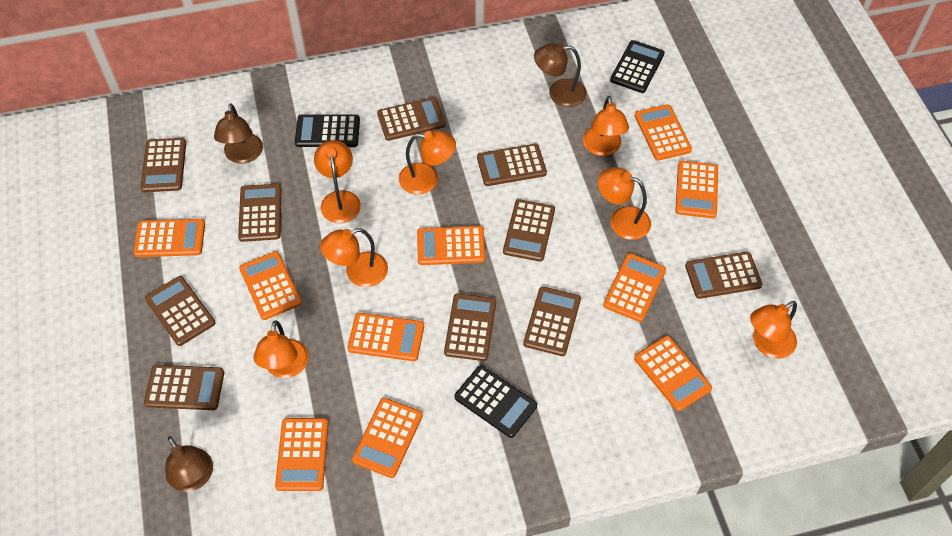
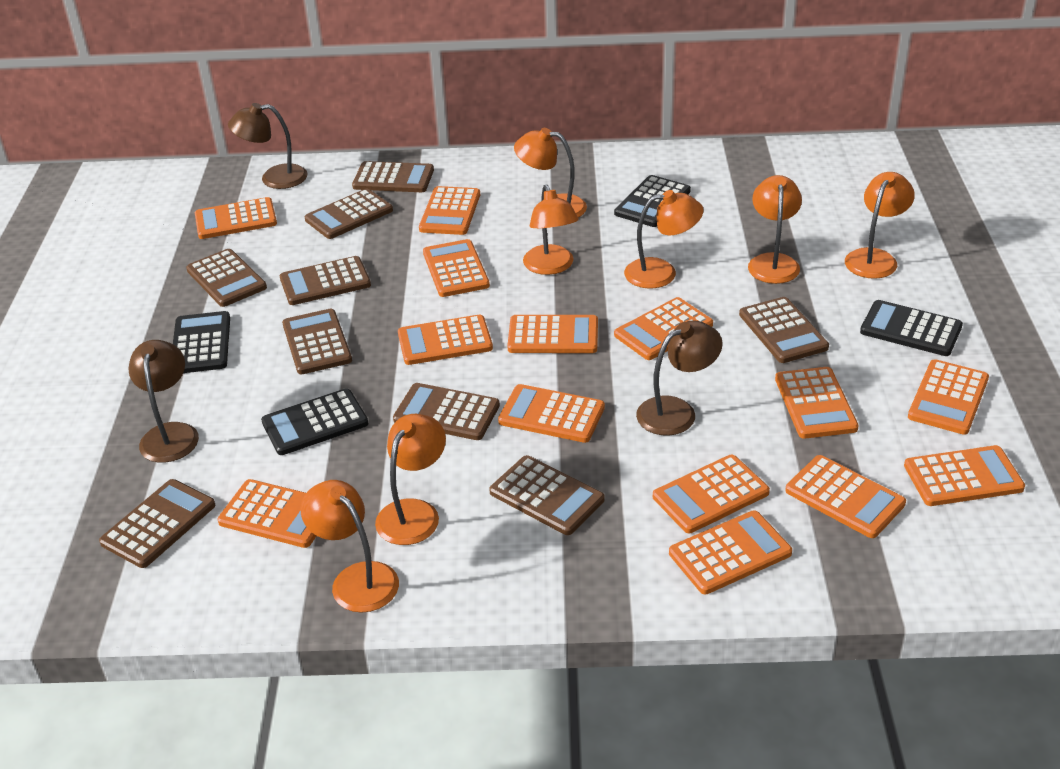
black calculator: [295,114,360,147] [454,365,537,438] [610,40,665,93] = 3 -> [173,311,230,373] [261,389,369,455] [614,175,691,227] [860,300,963,356] = 4
brown calculator: [140,138,186,192] [144,365,224,410] [145,276,215,346] [238,184,281,242] [377,97,446,141] [444,293,496,361] [477,144,547,186] [503,199,555,262] [523,286,581,356] [685,252,762,299] = 10 -> [99,479,215,568] [186,249,267,307] [280,256,371,305] [282,309,352,375] [305,189,393,239] [352,161,434,192] [393,383,500,440] [489,455,604,535] [739,297,829,363] = 9
orange calculator: [133,219,205,257] [239,251,302,320] [275,418,328,491] [347,313,424,361] [352,398,423,478] [417,226,486,265] [603,253,666,322] [634,336,712,411] [635,104,692,161] [675,161,718,218] = 10 -> [195,197,277,239] [217,479,316,548] [398,315,493,365] [419,186,480,235] [423,239,490,297] [498,384,605,443] [507,315,598,353] [614,297,713,360] [653,455,770,533] [669,510,792,594] [775,367,859,439] [785,455,906,538] [904,445,1025,506] [908,359,989,435] = 14

